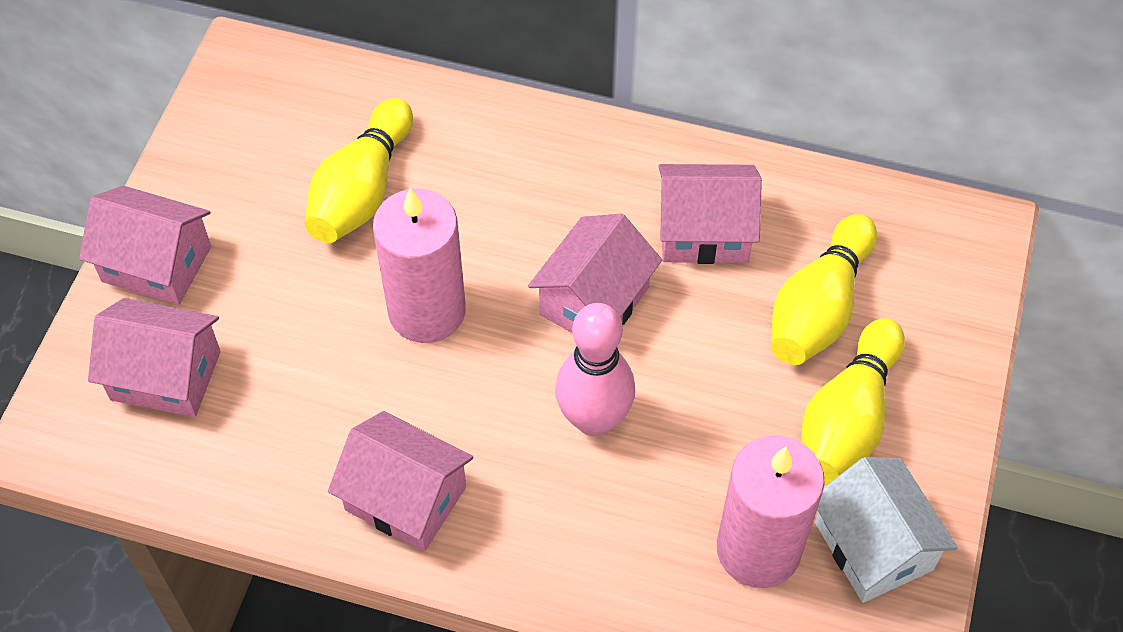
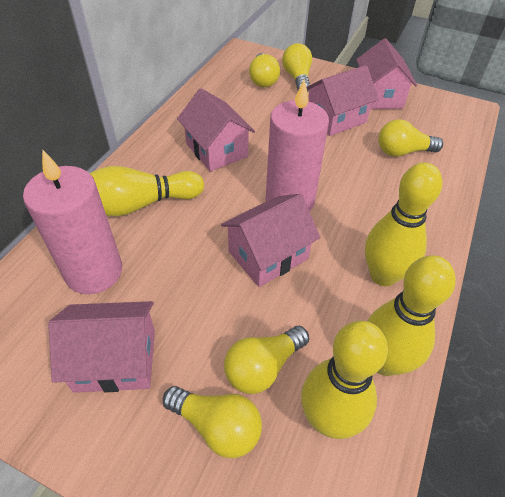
pink bowling pin: [555,303,635,436] = 1 -> none = 0
white house: [815,457,958,603] = 1 -> none = 0
yellow bowling pin: [305,98,413,243] [771,214,877,365] [801,318,905,485] = 3 -> [89,166,204,217] [301,321,388,439] [365,162,442,286] [368,255,456,376] = 4
yellow light bulb: none = 0 -> [163,386,262,458] [224,326,309,394] [249,53,280,87] [282,43,312,92] [378,119,443,157] = 5

